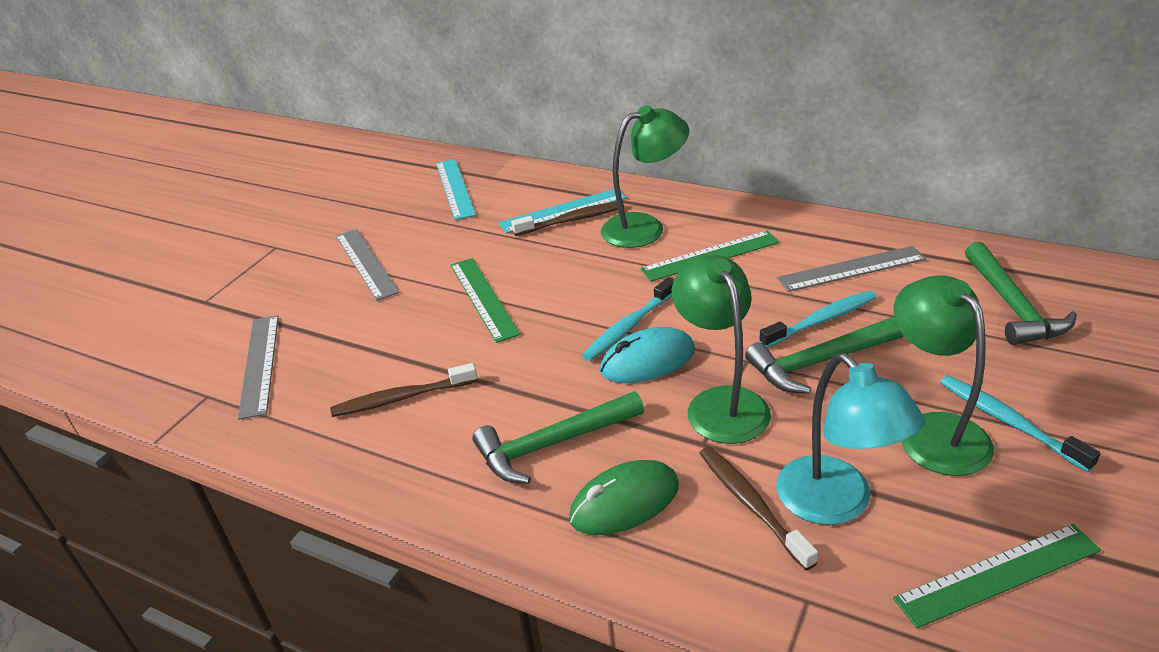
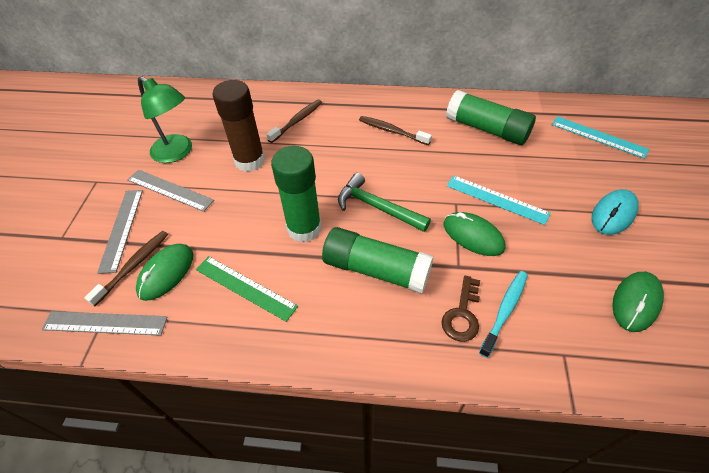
brown glue stick: none = 0 -> [212,80,265,172] = 1
brown key: none = 0 -> [441,276,480,342] = 1
green glue stick: none = 0 -> [271,146,321,242] [322,227,434,294] [446,90,536,145] = 3
green hammer: [472,391,644,484] [745,317,903,394] [965,242,1077,345] = 3 -> [338,173,431,232] = 1
green lamp: [601,105,689,248] [672,255,771,444] [893,275,994,476] = 3 -> [138,76,192,163] = 1
green mouse: [569,460,679,535] = 1 -> [136,244,193,301] [443,212,506,256] [612,272,664,332] = 3
green ruler: [450,258,521,343] [640,231,780,282] [893,524,1101,628] = 3 -> [196,256,298,322] = 1
turquoise lamp: [777,353,924,525] = 1 -> none = 0
turquoise toothbrush: [582,277,674,361] [759,291,877,348] [940,375,1101,472] = 3 -> [479,271,528,358] = 1

